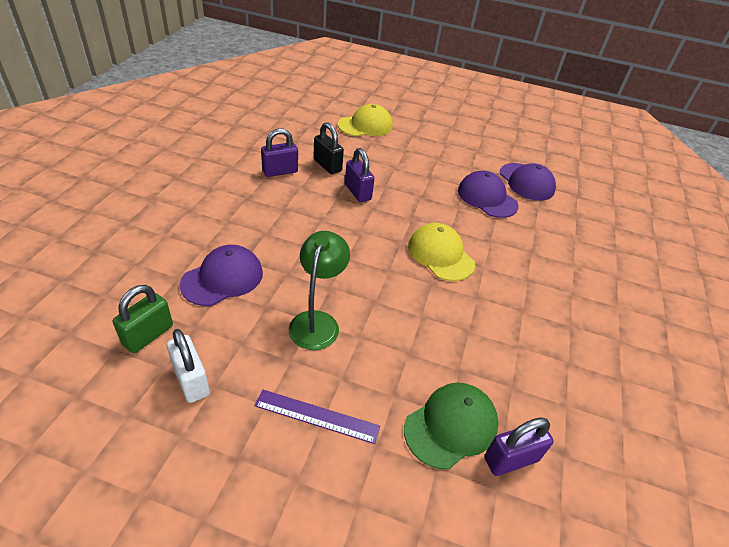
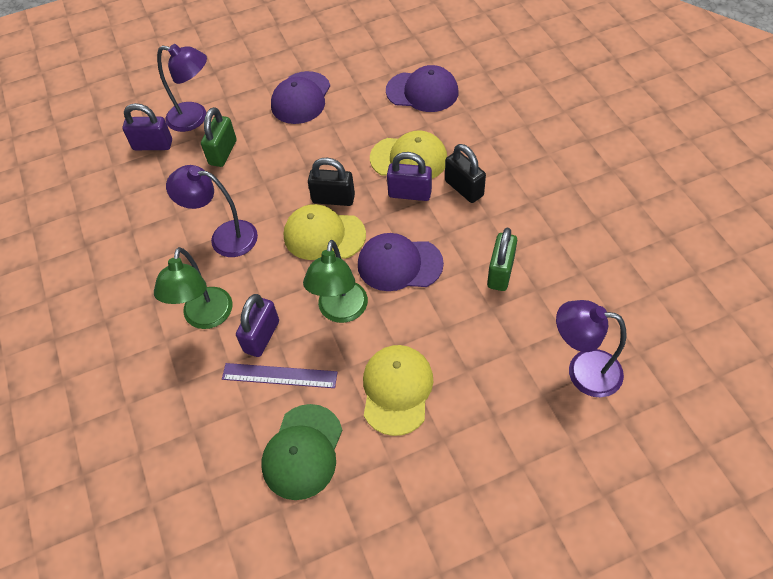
black padlock: [314,122,344,174] = 1 -> [308,158,355,206] [445,144,486,203] = 2
green lamp: [289,231,350,350] = 1 -> [154,247,233,329] [303,240,368,323] = 2
green padlock: [113,285,173,353] = 1 -> [201,107,237,167] [487,228,517,291] = 2
purple lamp: none = 0 -> [157,44,207,132] [166,165,258,257] [556,300,626,397] = 3
white padlock: [167,329,210,403] = 1 -> none = 0
yellow cap: [338,104,393,136] [408,223,475,281] = 2 -> [284,204,366,260] [363,345,433,436] [370,131,447,179] = 3

